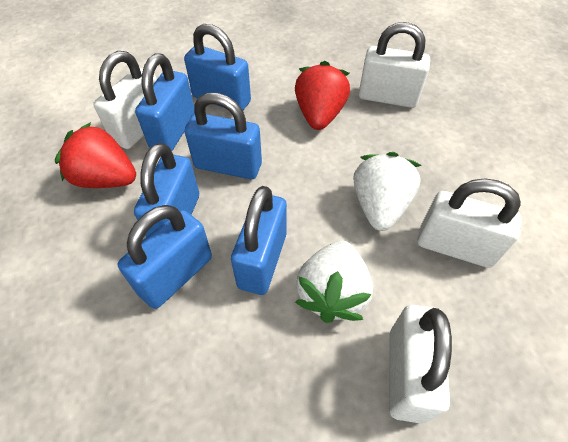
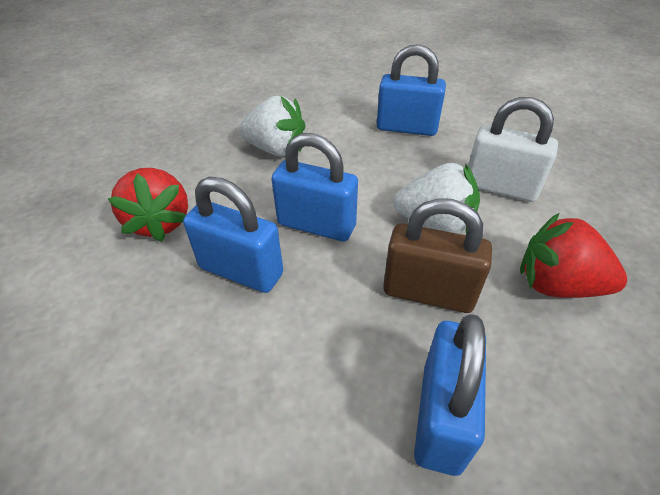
blue padlock: [118,205,212,309] [134,143,199,237] [135,53,194,151] [184,24,251,110] [185,93,262,179] [231,186,287,295] = 6 -> [183,177,283,293] [271,133,358,242] [377,44,446,136] [414,314,486,476] = 4
brown padlock: none = 0 -> [383,198,492,313] = 1
white padlock: [93,51,157,149] [359,22,430,108] [389,305,452,423] [418,179,522,268] = 4 -> [468,97,558,202] = 1

